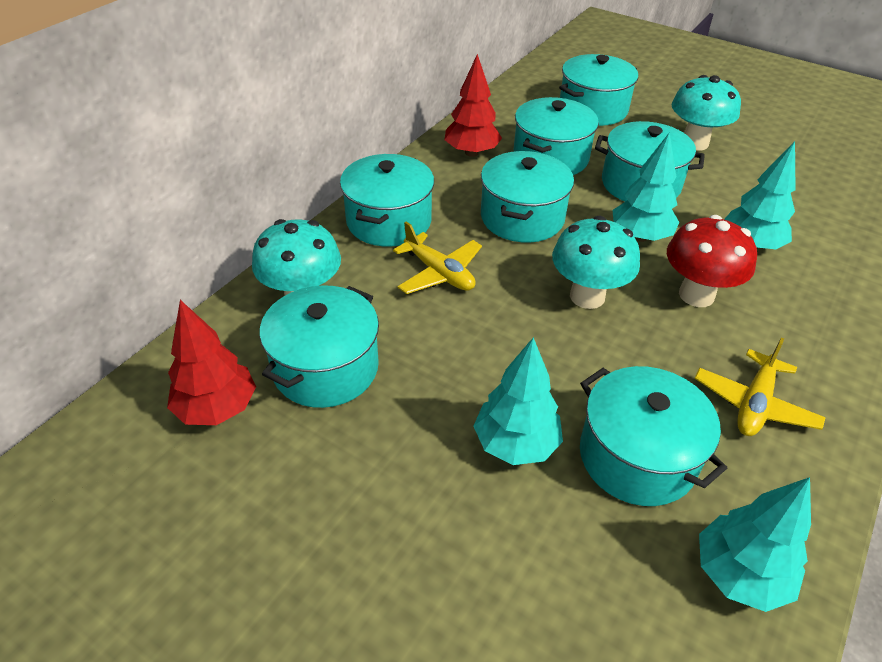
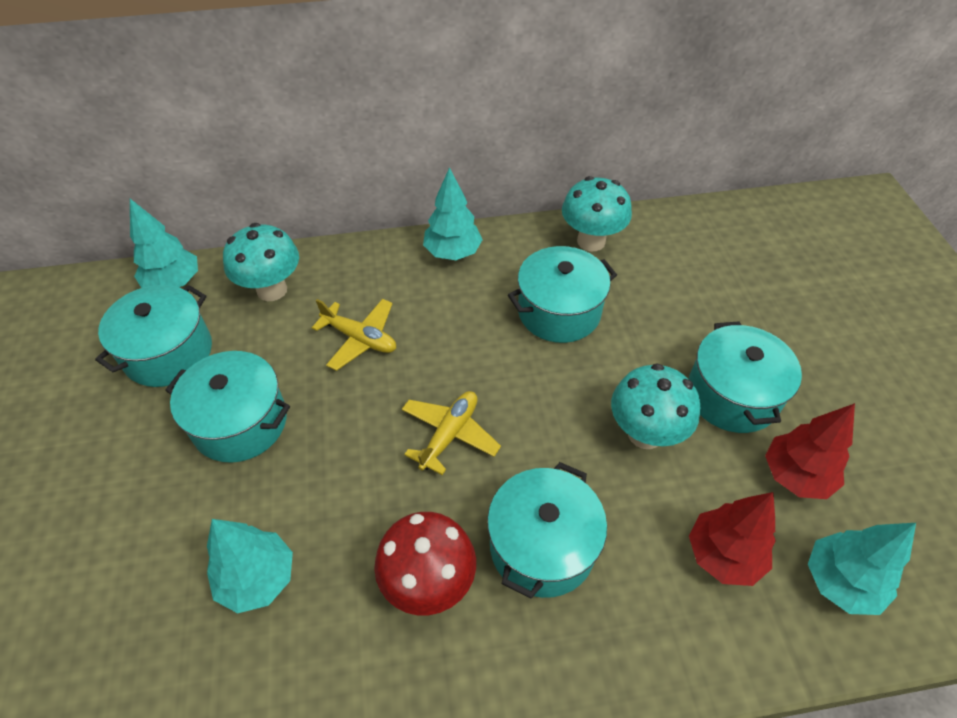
turquoise pot: [259,285,379,408] [340,154,434,247] [481,151,574,243] [513,97,599,175] [559,54,638,126] [580,366,727,506] [595,121,705,201] = 7 -> [95,285,212,387] [165,351,290,463] [487,462,607,598] [508,246,617,343] [688,321,802,433] = 5

